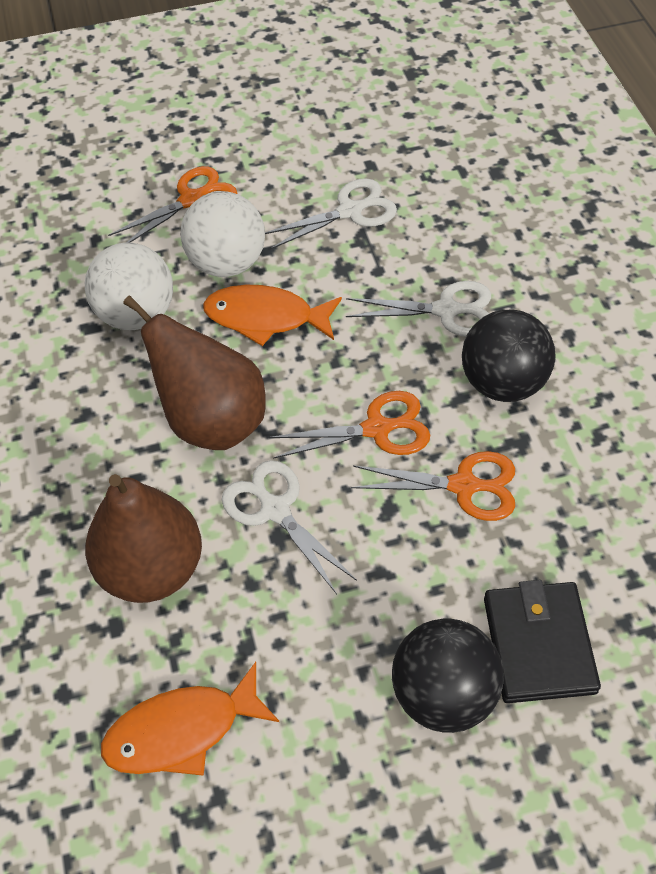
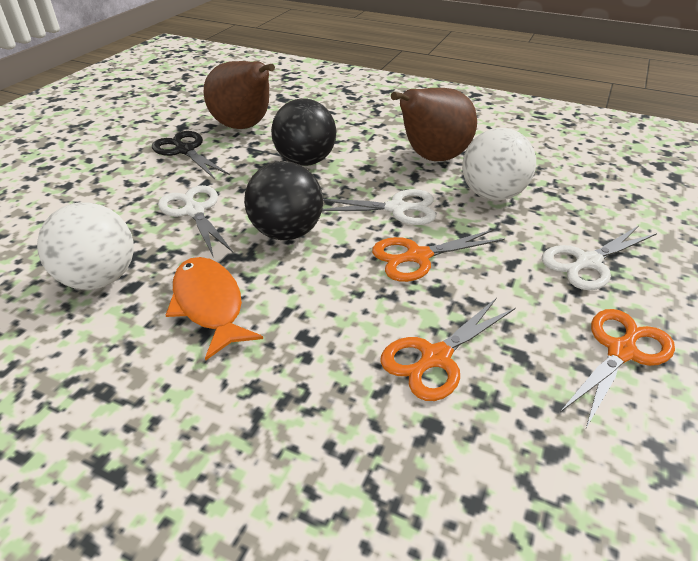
black scissors: none = 0 -> [152,131,230,179] = 1
black wallet: [484,580,601,703] = 1 -> none = 0
orange fish: [101,662,279,776] [203,285,342,346] = 2 -> [166,257,263,360] = 1

